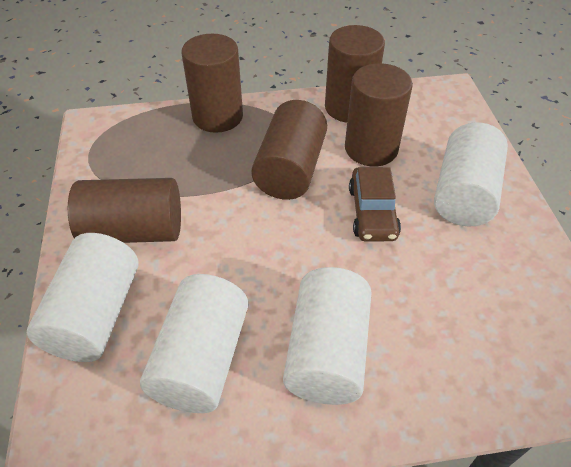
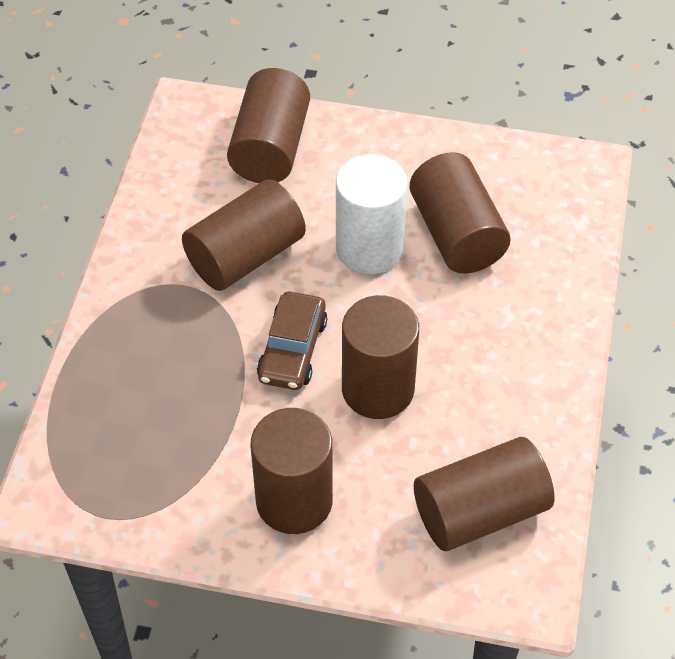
brown cylinder: [68,178,181,243] [182,34,243,133] [251,100,327,200] [325,25,385,123] [345,63,413,167] = 5 -> [182,179,306,291] [227,68,310,183] [250,408,333,534] [342,295,419,419] [409,152,511,274] [414,437,555,551] = 6
white cylinder: [27,233,139,362] [140,274,249,413] [283,267,372,405] [434,122,508,226] = 4 -> [336,154,407,274] = 1

